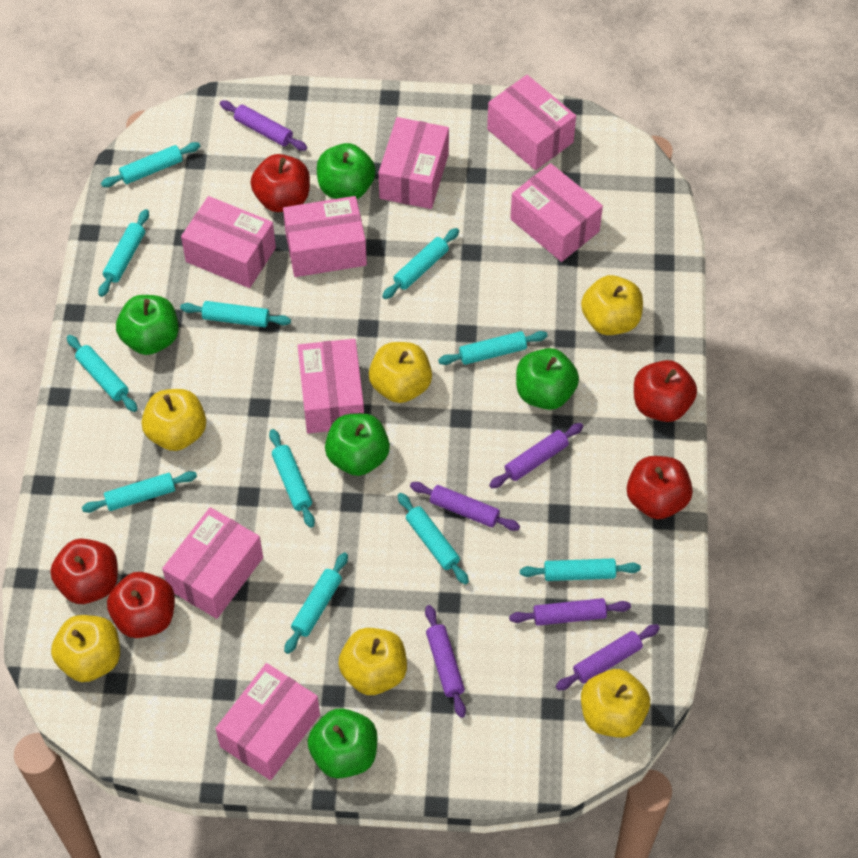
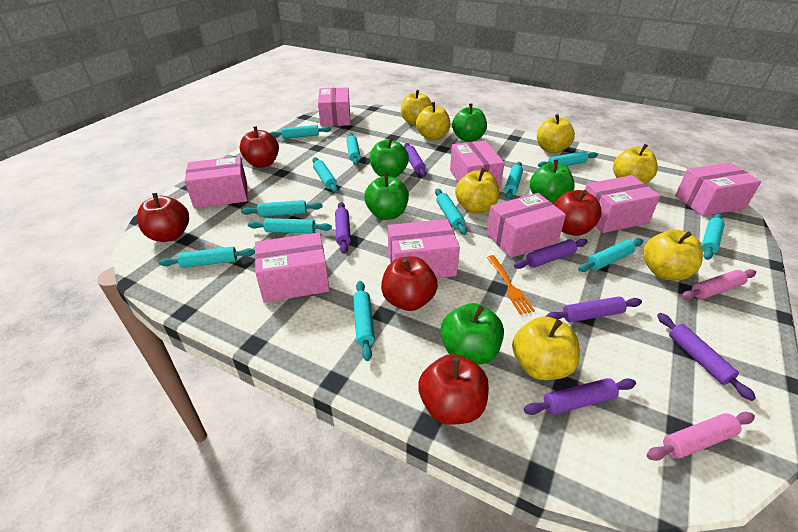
orange fork: none = 0 -> [487,255,535,315] = 1
pink rolling pin: none = 0 -> [647,412,755,461] [681,269,756,300] = 2
turquoise rolling pin: [67,335,138,412] [82,471,197,513] [98,209,149,297] [101,142,200,187] [180,301,291,327] [269,429,315,528] [284,552,348,654] [382,228,459,299] [397,493,469,584] [438,331,548,365] [520,558,641,581] = 11 -> [159,247,255,268] [241,200,323,217] [248,218,332,234] [270,125,331,139] [313,157,338,193] [346,133,361,166] [353,281,375,361] [435,189,467,235] [505,162,523,200] [538,151,598,167] [578,238,644,272] [702,214,725,260] = 12
yellow apple: [51,615,120,682] [141,389,206,451] [338,628,407,695] [369,342,432,403] [581,275,643,335] [581,669,650,738] = 6 -> [401,90,432,125] [416,102,450,140] [455,168,499,214] [512,316,580,380] [537,114,575,153] [613,144,658,184] [643,230,703,281] = 7

